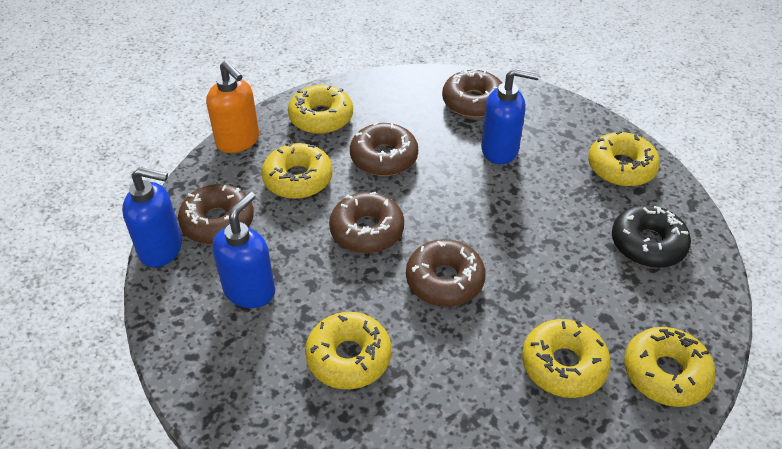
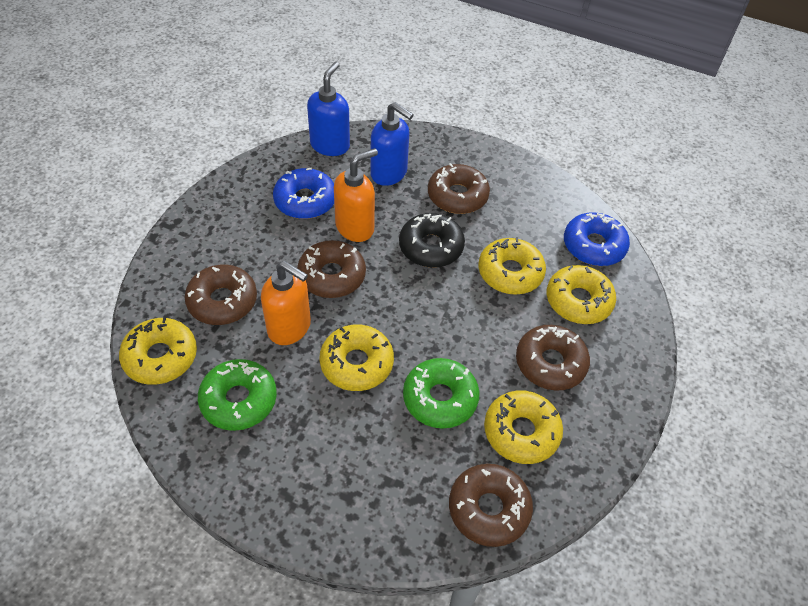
blue donut: none = 0 -> [273,168,334,219] [564,212,630,266] = 2
blue soap dispenser: [122,167,182,268] [212,192,275,308] [481,68,540,164] = 3 -> [307,62,350,156] [370,102,414,186] = 2
green donut: none = 0 -> [198,359,277,431] [403,358,480,429] = 2
orange soap dispenser: [206,61,259,153] = 1 -> [261,261,311,345] [334,148,378,242] = 2
yellow donut: [262,142,333,199] [288,85,353,134] [305,312,391,389] [522,319,611,398] [588,131,660,186] [624,327,716,407] = 6 -> [119,317,197,385] [319,324,394,391] [479,237,546,295] [484,390,563,464] [547,265,616,324] = 5

